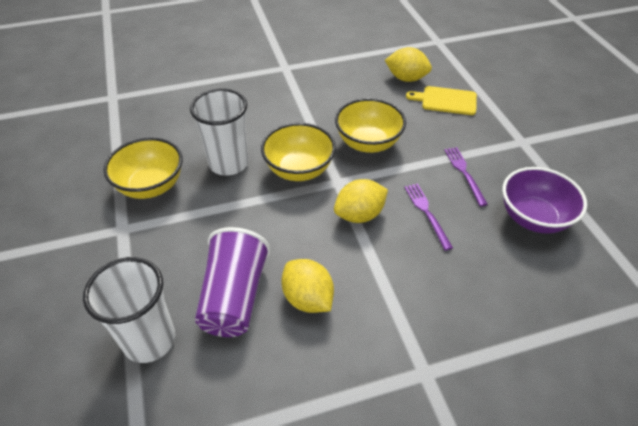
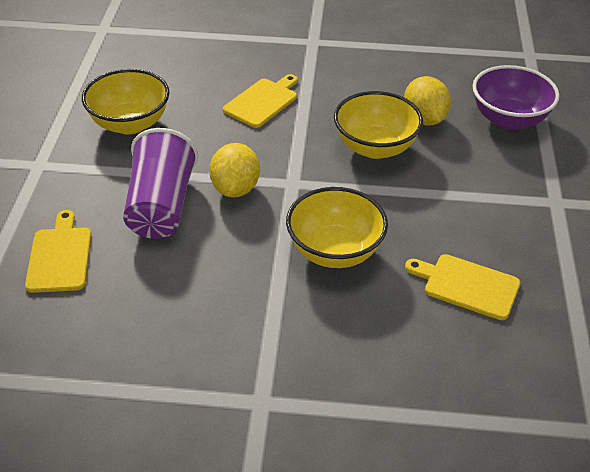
purple fork: [404,184,453,251] [444,147,488,206] = 2 -> none = 0
white cup: [83,257,175,363] [190,88,248,176] = 2 -> none = 0
yellow cutting board: [406,86,477,115] = 1 -> [25,210,91,293] [223,74,298,128] [405,254,520,320] = 3
yellow lemon: [281,259,334,313] [334,179,388,223] [385,47,432,82] = 3 -> [209,143,260,198] [404,76,451,125] = 2

